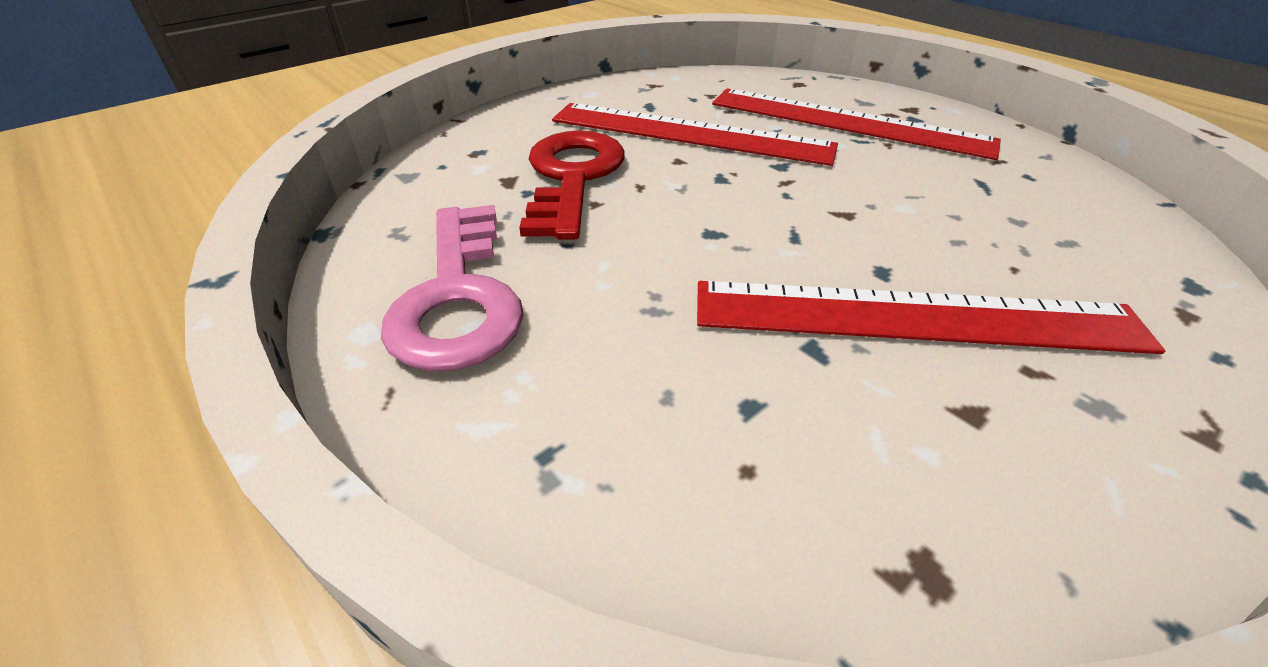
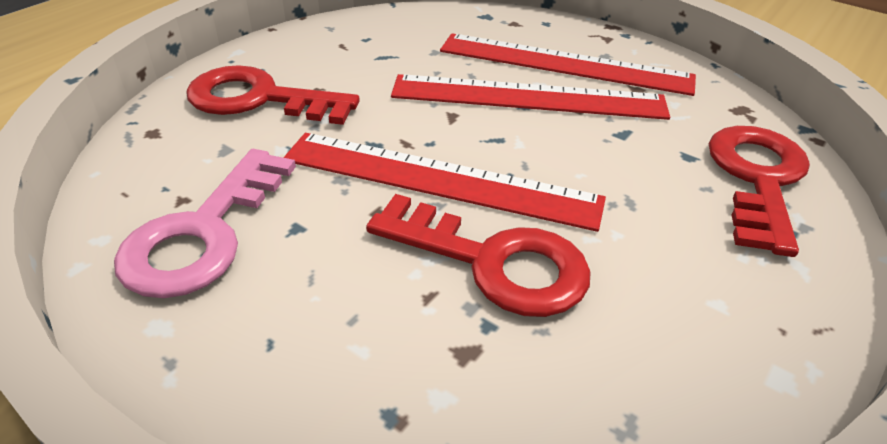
red key: [519,130,625,240] = 1 -> [186,65,360,125] [366,194,591,317] [709,126,810,257] = 3

